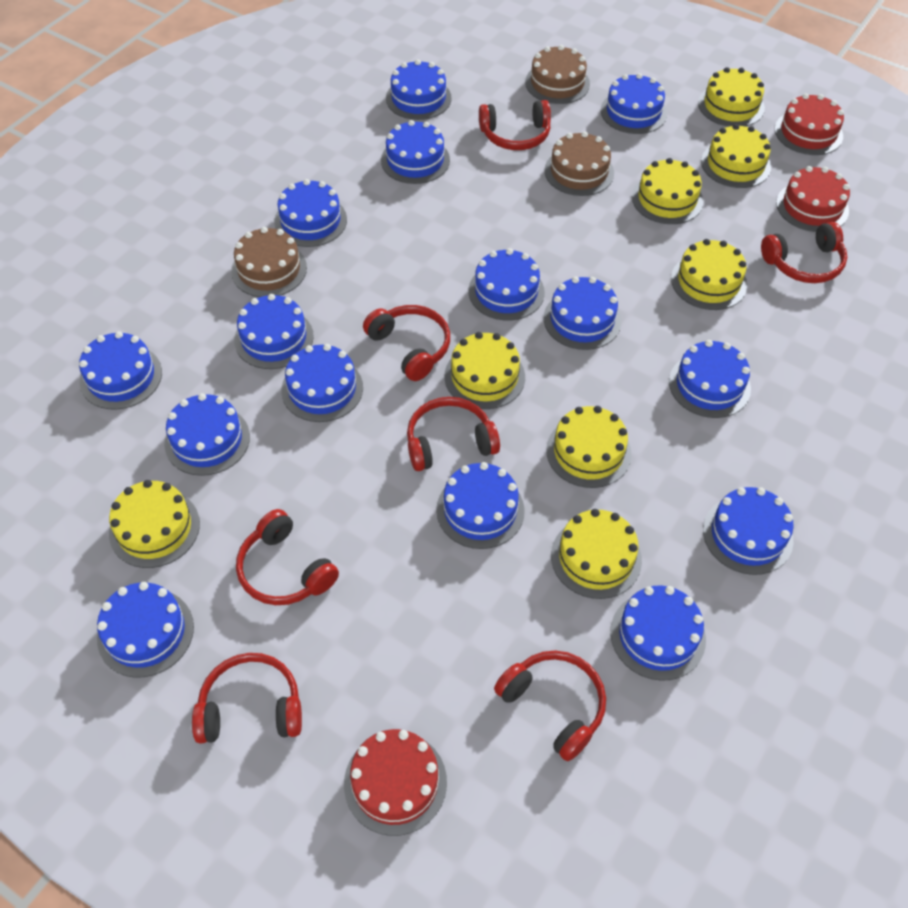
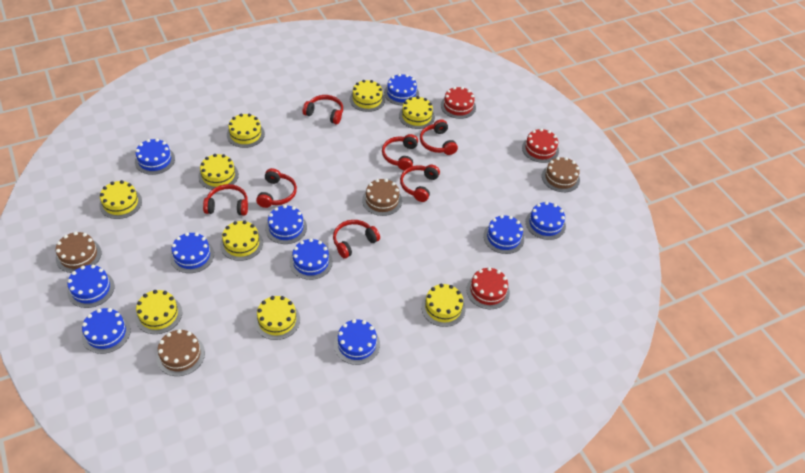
blue cake: [79,331,162,410] [97,582,194,678] [164,393,250,476] [234,294,314,369] [274,179,347,247] [281,344,363,422] [381,120,450,184] [386,59,452,120] [436,462,525,549] [469,248,545,320] [544,277,621,350] [601,73,667,134] [610,586,706,681] [669,340,751,418] [703,487,794,575] = 15 -> [67,265,115,308] [82,308,131,354] [135,139,175,175] [170,232,214,273] [265,205,307,244] [289,238,333,280] [334,319,380,365] [384,74,419,105] [483,215,524,254] [526,202,566,240] = 10
brown cake: [231,227,307,297] [525,45,590,104] [544,131,614,196] = 3 -> [56,232,101,273] [156,329,205,376] [362,179,402,216] [542,157,580,192] = 4
yellow cake: [109,480,200,568] [444,332,525,409] [546,406,632,488] [551,509,642,599] [632,158,703,224] [671,239,747,310] [698,67,765,127] [701,124,771,188] = 8 -> [99,180,142,219] [135,290,182,334] [198,154,239,190] [220,221,263,261] [227,114,265,148] [254,296,300,340] [350,80,385,112] [399,96,435,129] [421,284,465,327] = 9

